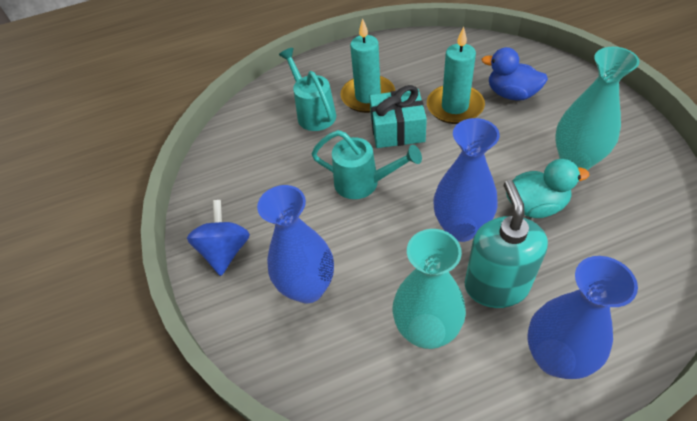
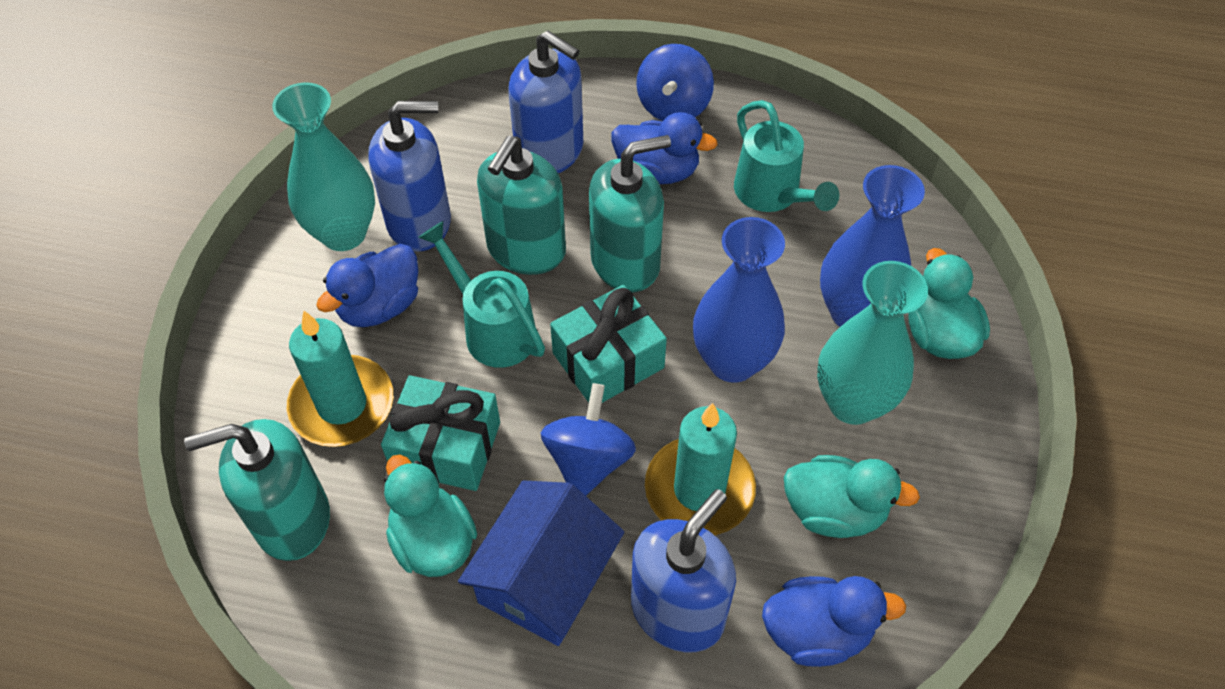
blue duck: [482,47,548,100] = 1 -> [316,244,418,327] [612,112,718,184] [762,576,906,667] = 3
blue house: none = 0 -> [458,480,624,646] = 1
blue soap dispenser: none = 0 -> [368,101,451,252] [508,31,583,173] [631,489,736,653] = 3
blue spinning top: [187,200,250,276] = 1 -> [541,383,636,496] [636,44,714,121] = 2
blue vase: [257,185,334,303] [433,118,500,242] [528,256,638,379] = 3 -> [693,217,785,383] [820,165,925,327] = 2
turquoise duck: [506,159,589,218] = 1 -> [384,455,477,577] [784,455,920,538] [908,248,990,359] = 3
turquoise gift: [370,85,427,148] = 1 -> [381,375,500,491] [550,285,667,403] = 2
turquoise soap dispenser: [465,180,548,308] = 1 -> [184,419,330,561] [477,136,566,275] [589,135,671,292] = 3

